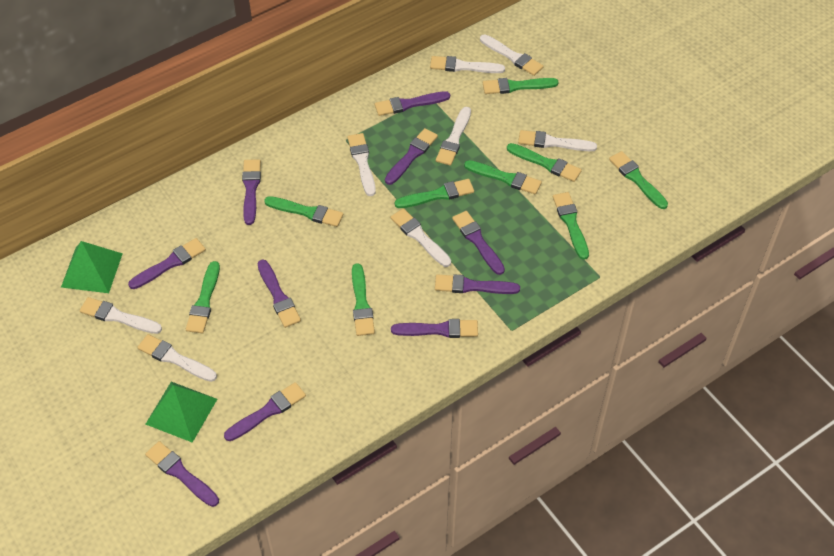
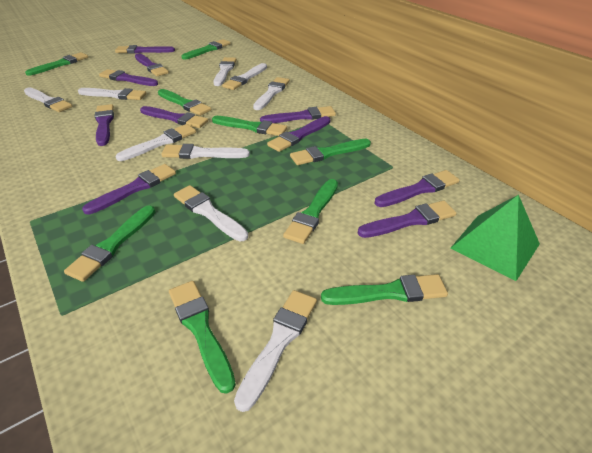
green pyramid: [61,241,123,293] [146,382,217,443] = 2 -> [451,195,540,281] = 1
white brush: [79,297,162,334] [137,334,217,382] [347,133,376,196] [391,208,451,267] [430,56,505,73] [436,107,471,166] [480,35,544,76] [518,130,597,151] = 8 -> [24,87,73,112] [78,88,147,100] [115,124,196,161] [161,144,250,159] [174,185,248,242] [213,57,237,86] [222,63,267,90] [234,290,317,412] [253,77,290,110] = 9

